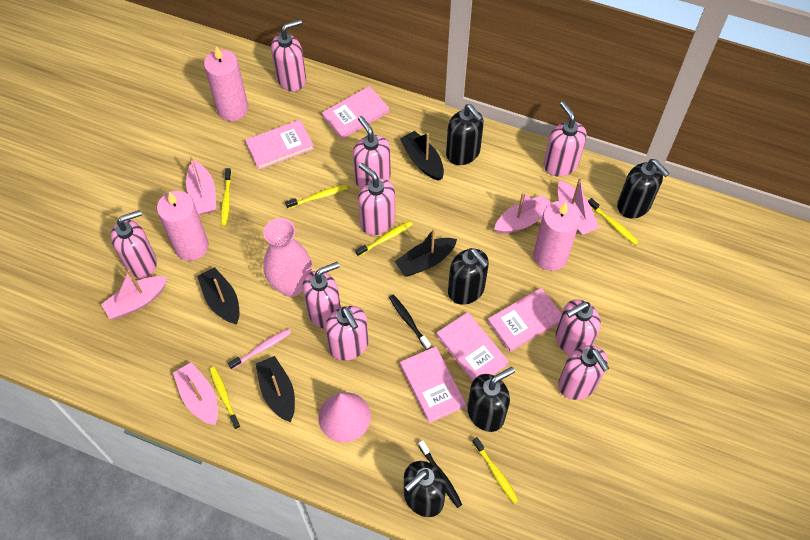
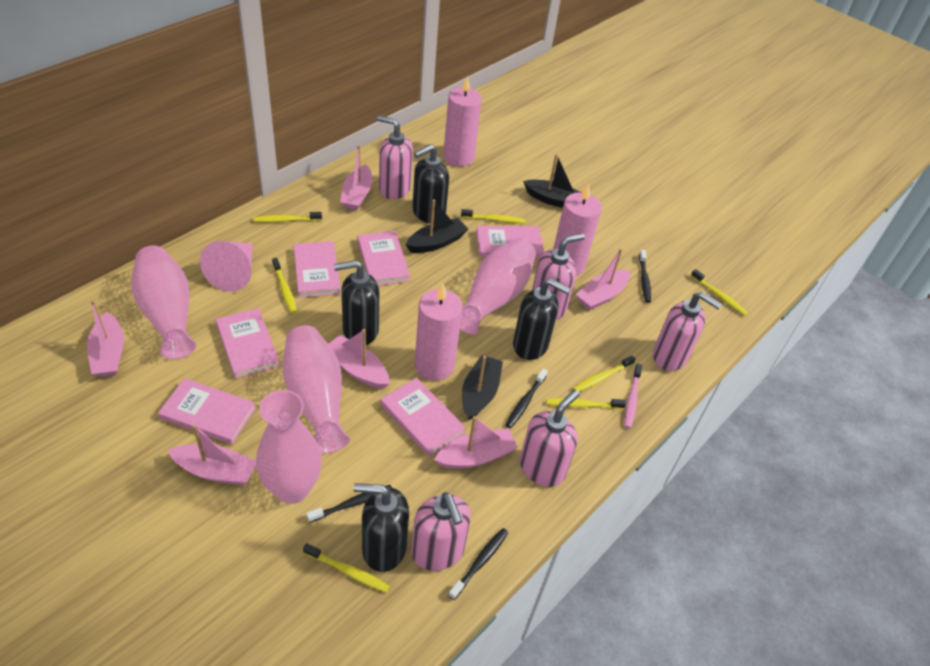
black boat: [197,267,239,324] [256,356,295,422] [395,228,457,277] [400,131,444,181] = 4 -> [406,199,468,253] [462,355,503,420] [523,154,580,208] = 3
black soap dispenser: [404,461,446,517] [446,104,484,165] [448,248,489,305] [467,367,515,432] [617,159,670,219] = 5 -> [334,260,379,345] [354,483,409,572] [412,144,449,224] [513,278,571,360] = 4
black toothbrush: [389,295,431,350] [418,440,462,508] = 2 -> [306,485,392,523] [448,528,508,600] [506,369,548,428] [639,250,651,303] = 4
pink boat: [101,270,168,319] [173,362,218,425] [186,156,216,215] [494,193,551,234] [558,177,599,235] = 5 -> [87,300,124,377] [168,425,256,485] [329,329,389,389] [340,145,372,211] [434,416,518,469] [576,248,630,310] = 6
pink book: [245,120,314,170] [322,86,389,140] [400,346,466,423] [436,312,509,381] [487,288,562,352] = 5 -> [158,378,256,444] [216,308,280,379] [294,241,341,298] [357,231,410,286] [380,377,466,457] [476,226,544,258] = 6
pink soap dispenser: [111,210,157,278] [271,19,306,91] [303,262,341,329] [325,306,369,361] [353,116,391,189] [358,163,395,235] [543,101,587,177] [556,299,601,355] [558,345,609,400] = 9 -> [377,115,413,199] [411,492,471,571] [520,390,580,487] [532,233,585,320] [653,292,722,371] = 5
pink vase: [263,218,312,297] = 1 -> [131,245,196,359] [256,390,322,504] [282,325,350,454] [460,238,536,335] = 4
yellow toothbrush: [209,366,241,429] [221,168,232,226] [285,184,348,209] [355,221,413,257] [472,437,519,504] [588,198,639,245] = 6 -> [253,212,322,222] [272,258,297,313] [303,543,390,593] [461,209,525,223] [546,398,626,409] [573,355,636,392] [691,269,748,316] = 7

